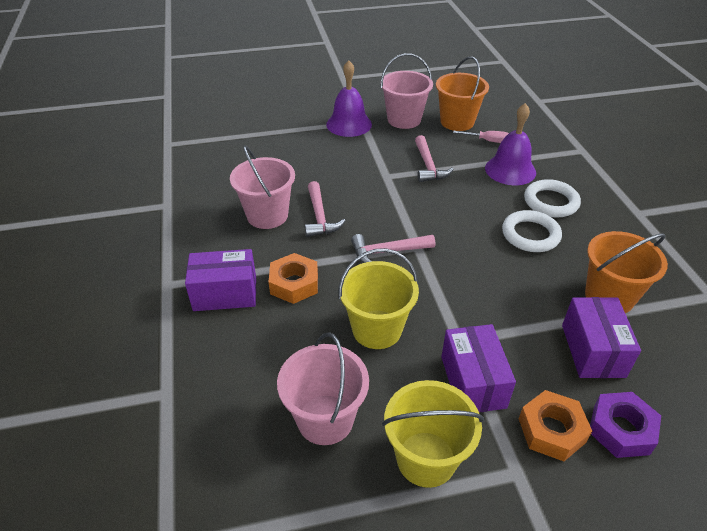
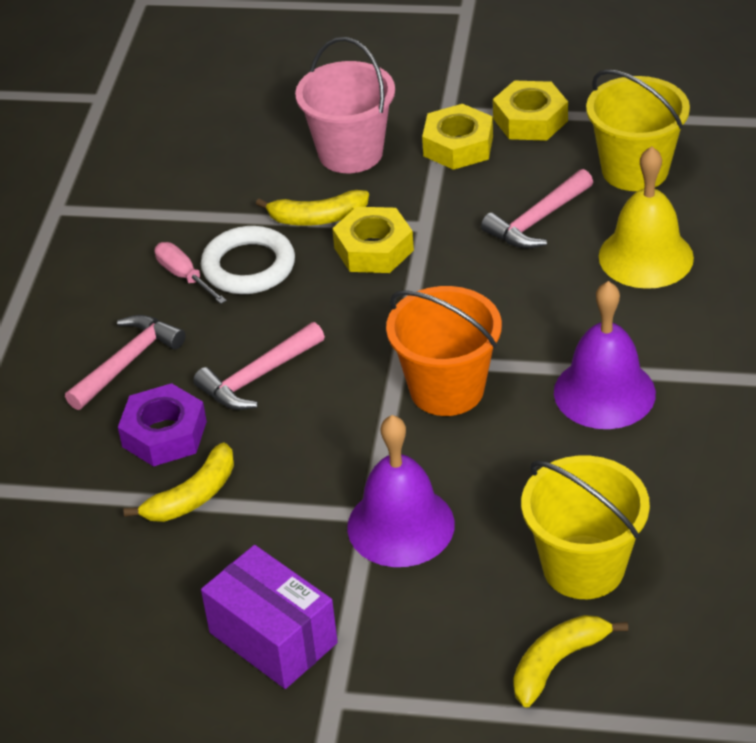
orange bucket: [436,56,489,131] [585,231,668,313] = 2 -> [386,286,502,416] = 1
orange nut: [268,253,318,304] [519,390,592,461] = 2 -> none = 0
pink bucket: [230,145,295,229] [277,332,369,445] [380,53,433,129] = 3 -> [295,37,395,173] = 1
purple box: [185,249,256,311] [441,324,516,412] [562,297,641,378] = 3 -> [201,545,338,689] = 1
white ring: [502,210,562,252] [524,179,581,217] = 2 -> [201,226,295,294] = 1
yellow banana: none = 0 -> [124,443,234,522] [256,190,369,226] [513,615,628,707] = 3
yellow bell: none = 0 -> [599,146,694,289] = 1
yellow nut: none = 0 -> [332,207,414,273] [422,104,493,170] [493,81,568,141] = 3

